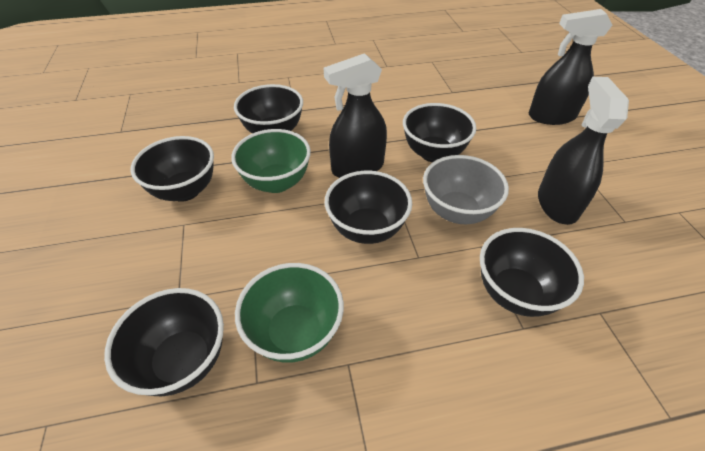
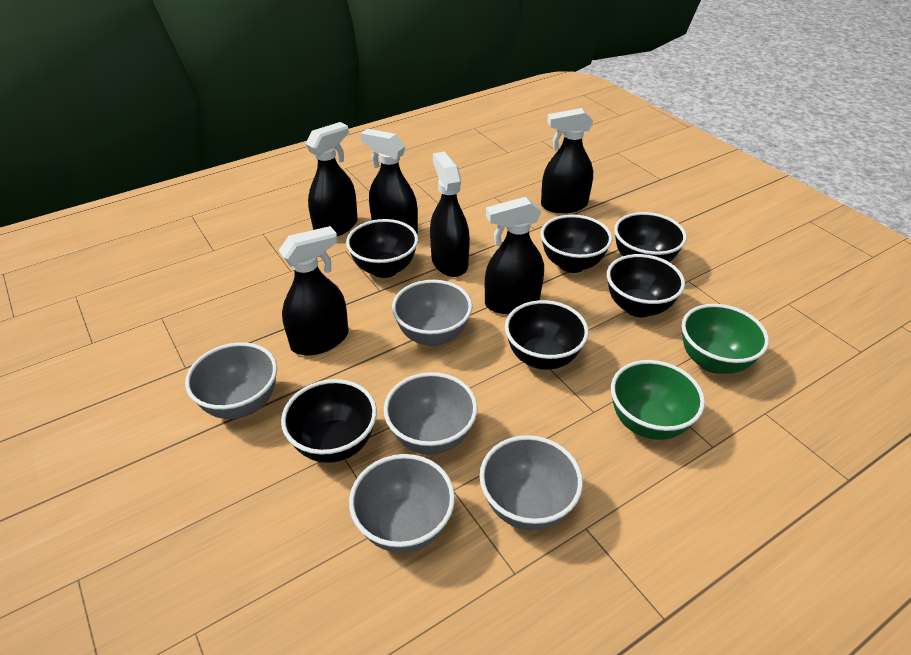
black spray bottle: [324,53,387,178] [529,9,612,125] [538,77,629,225] = 3 -> [279,226,349,355] [306,122,358,236] [360,129,418,234] [430,152,470,277] [485,197,544,314] [541,108,593,213] = 6
grey bowl: [423,155,509,224] = 1 -> [185,342,277,419] [349,454,455,553] [384,372,478,455] [392,280,472,346] [480,435,583,530] = 5

